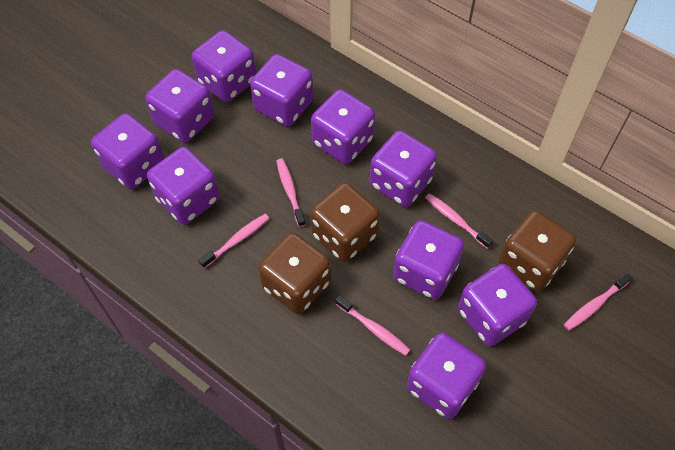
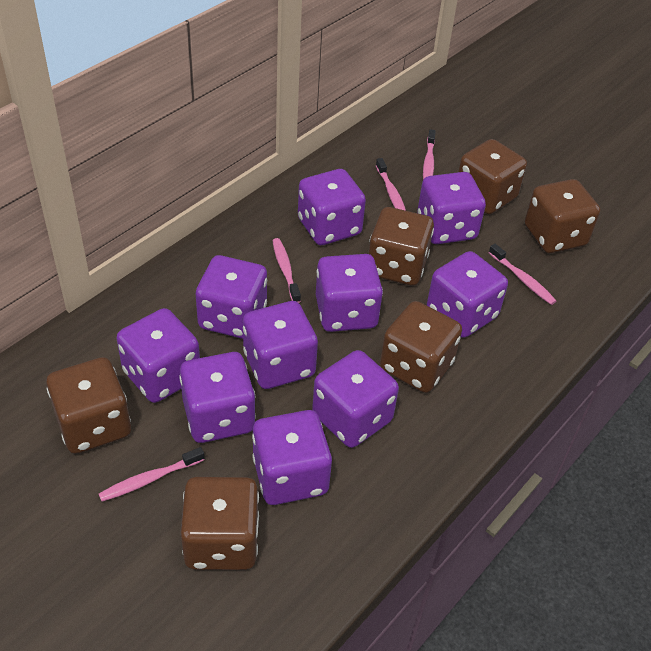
brown dice: [258,233,331,314] [310,183,380,262] [499,211,576,291] = 3 -> [46,357,131,454] [180,477,259,570] [368,207,434,286] [380,301,462,393] [458,139,527,214] [525,179,600,253] = 6

